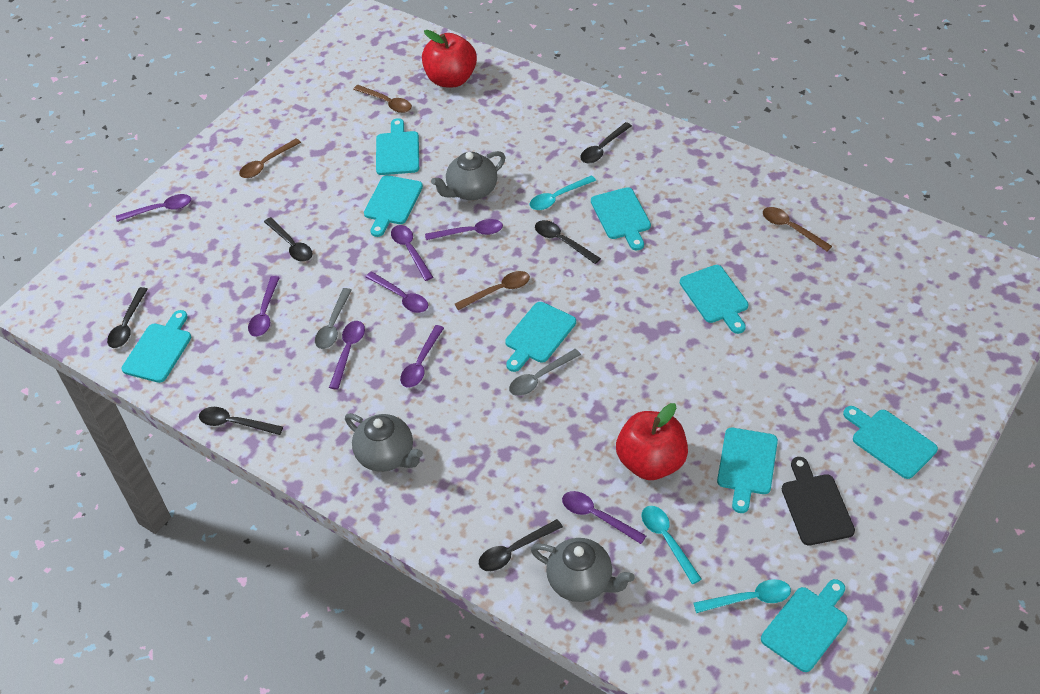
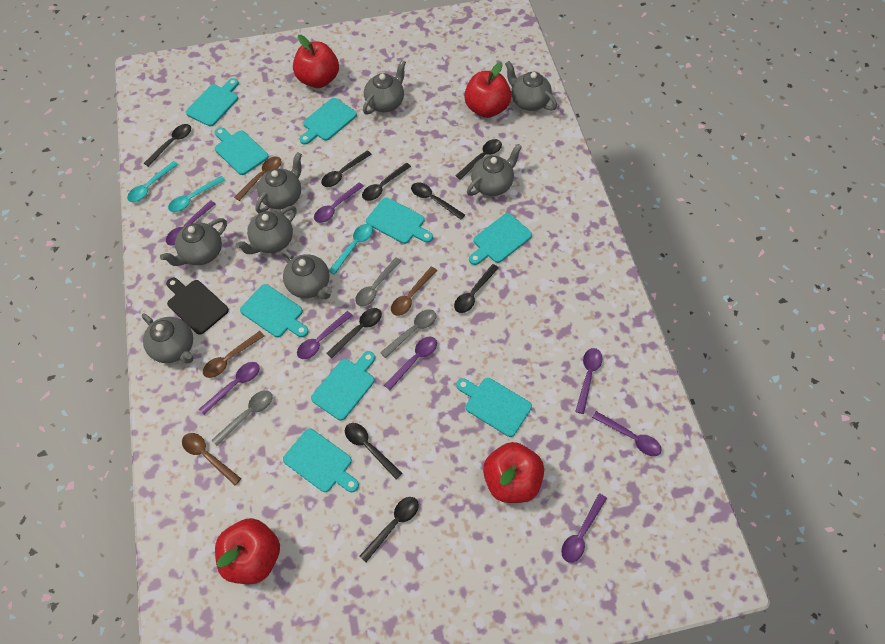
black spoon: [107,287,148,348] [199,407,283,435] [264,217,312,262] [479,519,563,571] [535,220,601,264] [580,122,632,163] = 6 -> [144,124,191,167] [321,151,372,187] [327,308,382,358] [345,423,402,479] [360,497,419,562] [362,163,411,201] [411,182,465,220] [454,264,499,313] [455,139,502,180] = 9
grey spoon: [315,288,352,349] [509,349,581,396] = 2 -> [211,390,272,446] [355,257,402,306] [380,309,436,358] = 3
grey teapot: [345,413,423,472] [431,151,505,200] [531,538,634,602] = 3 -> [142,314,193,363] [160,218,227,266] [235,206,297,254] [255,152,302,213] [282,250,332,299] [363,60,406,115] [467,144,522,196] [505,61,557,111] = 8
red apple: [422,30,477,87] [616,403,688,480] = 2 -> [215,518,280,584] [293,35,339,88] [464,62,512,118] [483,442,544,503] = 4

